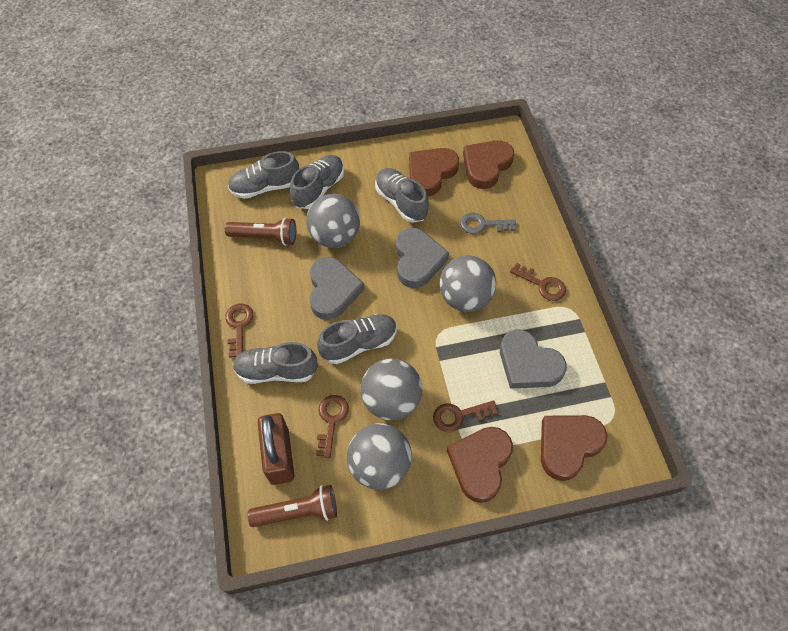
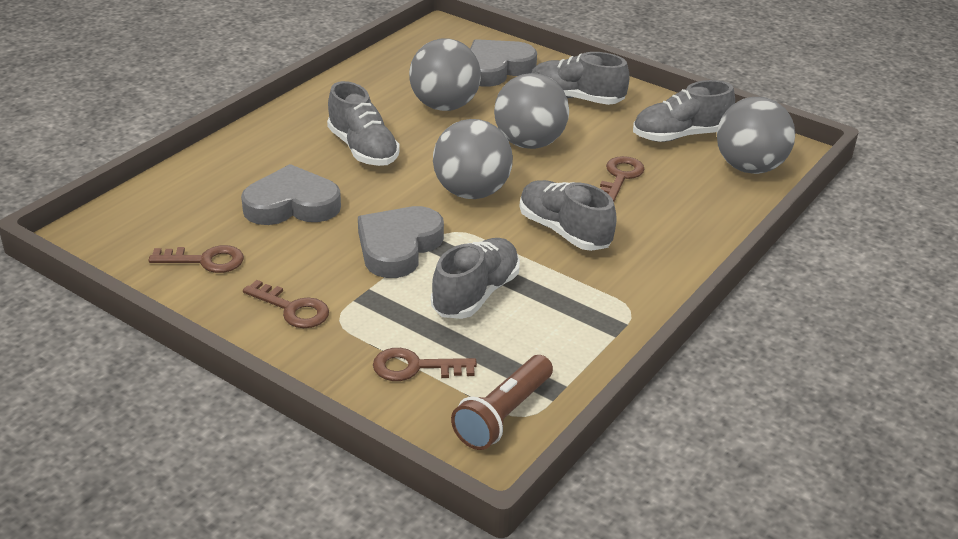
brown flashlight: [225,217,296,246] [247,485,337,527] = 2 -> [451,355,553,450] = 1
brown heart: [409,148,459,196] [447,427,513,503] [463,140,514,189] [541,415,607,481] = 4 -> none = 0
brown padlock: [258,413,294,485] = 1 -> none = 0
grey key: [460,213,516,234] = 1 -> none = 0

